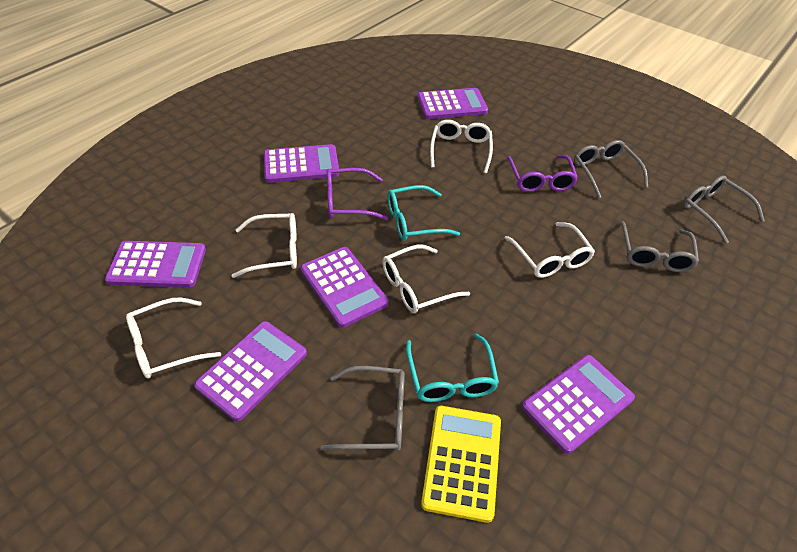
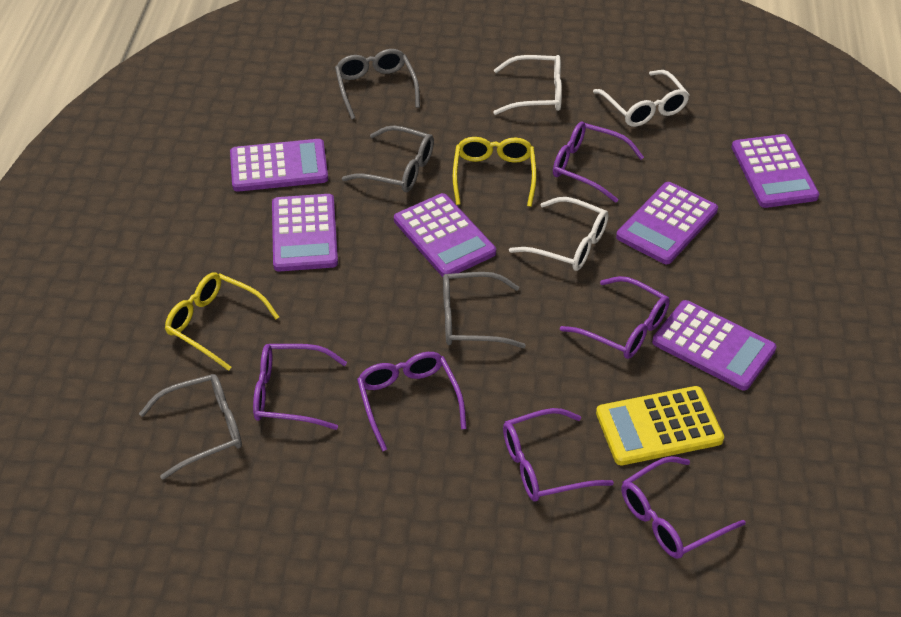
purple glasses: [327,168,388,220] [506,155,578,192] = 2 -> [253,344,347,430] [357,352,467,452] [503,408,614,502] [553,122,644,203] [560,276,670,359] [621,456,746,559] = 6
turquoise glasses: [387,185,460,241] [406,333,499,402] = 2 -> none = 0
white glasses: [126,298,221,378] [232,213,297,278] [382,245,470,313] [430,120,493,173] [505,222,595,278] = 5 -> [493,55,562,115] [509,197,609,271] [593,70,689,127] = 3
yellow glasses: none = 0 -> [165,273,279,371] [453,137,537,207] = 2

